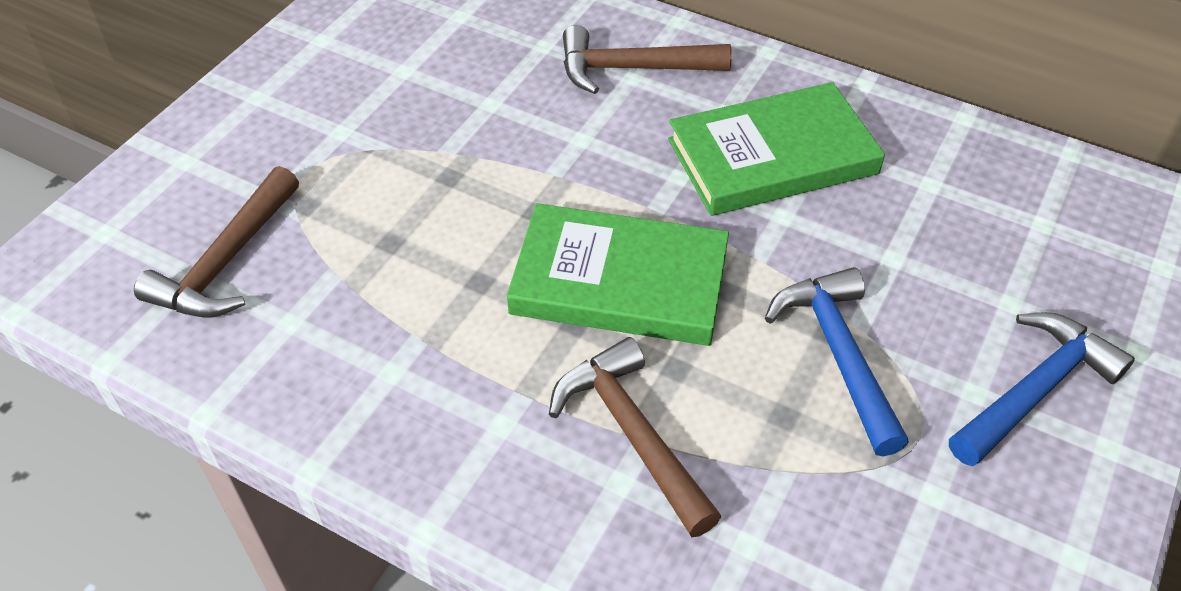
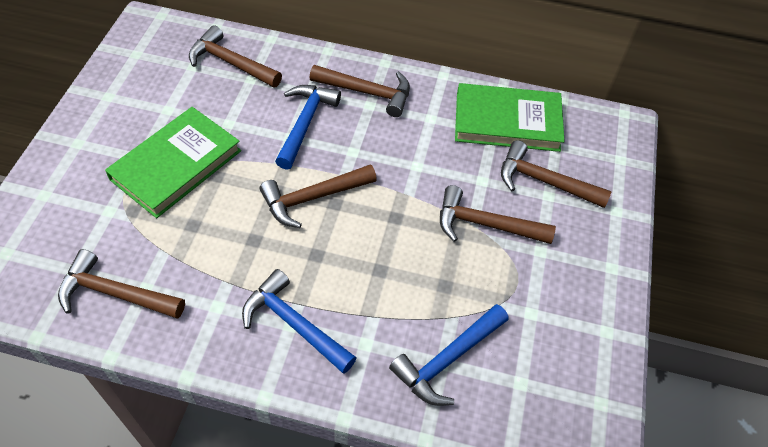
blue hammer: [765,267,909,456] [949,312,1135,466] = 2 -> [242,269,357,374] [275,85,341,170] [389,304,509,406] = 3
brown hammer: [134,166,299,318] [549,337,721,537] [563,25,732,94] = 3 -> [58,249,185,319] [189,25,282,88] [260,164,377,228] [310,65,410,117] [440,185,556,244] [501,140,612,208] = 6

